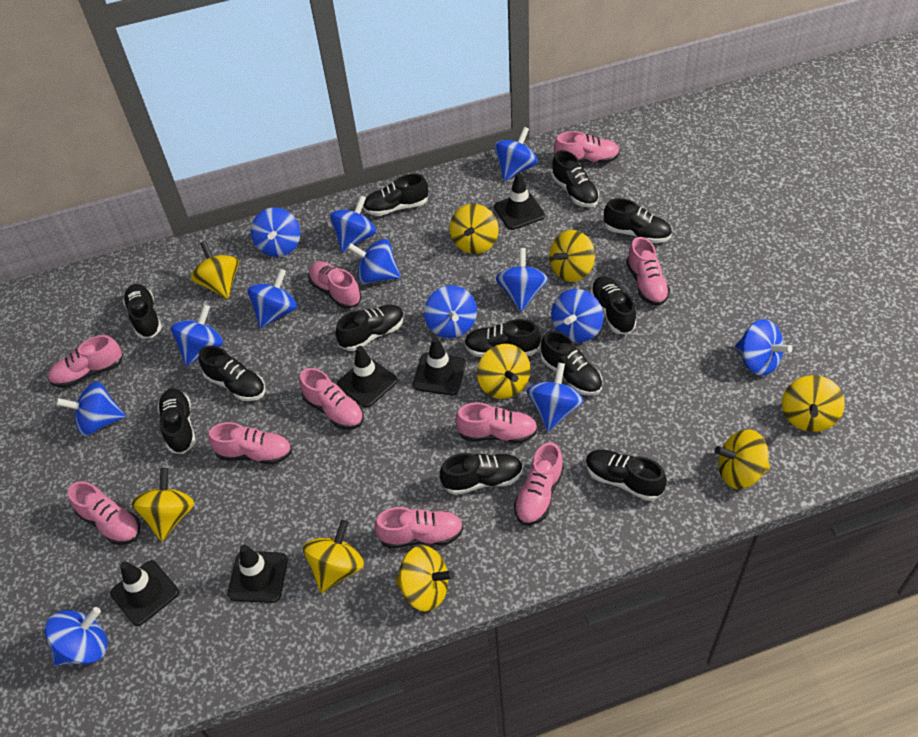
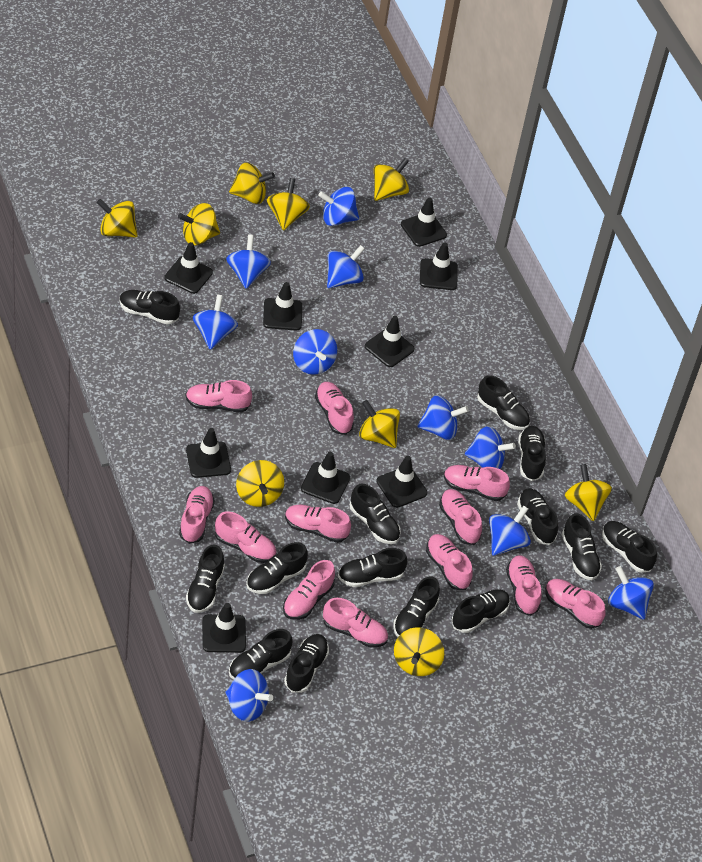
black shoe: [123,284,162,338] [158,388,196,454] [199,346,265,401] [335,305,404,351] [363,174,428,216] [440,453,523,495] [464,319,541,357] [541,330,602,396] [552,150,599,207] [586,450,667,501] [590,276,637,334] [604,198,672,243] = 12 -> [119,290,180,324] [186,545,225,613] [229,629,292,680] [246,542,308,594] [284,634,329,693] [338,548,407,587] [350,484,401,544] [393,576,440,637] [452,589,510,633] [477,375,530,430] [517,488,558,545] [518,426,546,481] [562,513,602,580] [602,521,657,573] = 14
black traffic cone: [110,560,179,626] [228,545,288,603] [337,346,398,408] [413,337,466,395] [494,173,545,230] = 5 -> [164,242,213,294] [186,428,231,478] [202,603,246,653] [263,282,302,330] [301,452,350,504] [365,316,415,367] [376,456,427,508] [401,197,447,247] [420,242,458,290] = 9
blue spinning top: [45,607,107,666] [56,381,126,436] [170,304,223,366] [247,269,297,328] [251,207,300,257] [330,195,376,252] [347,239,401,284] [424,285,477,338] [494,127,538,181] [496,248,548,312] [527,362,584,431] [551,289,603,342] [735,319,792,376] = 13 -> [193,295,238,350] [225,669,273,722] [226,234,271,289] [293,329,337,375] [318,187,359,226] [327,245,365,288] [417,395,469,440] [465,426,516,469] [489,506,531,556] [608,566,654,620] = 10
pink shoe: [48,335,123,388] [68,481,140,545] [209,422,292,464] [299,368,364,430] [308,261,361,309] [374,507,463,548] [455,402,538,443] [514,442,564,525] [554,131,620,163] [626,237,670,306] = 10 -> [179,486,215,544] [185,380,252,412] [215,511,277,563] [283,560,335,620] [285,504,351,543] [315,382,354,435] [323,598,388,648] [426,534,473,590] [439,489,482,545] [444,465,510,501] [506,555,542,616] [545,579,606,629] = 12

